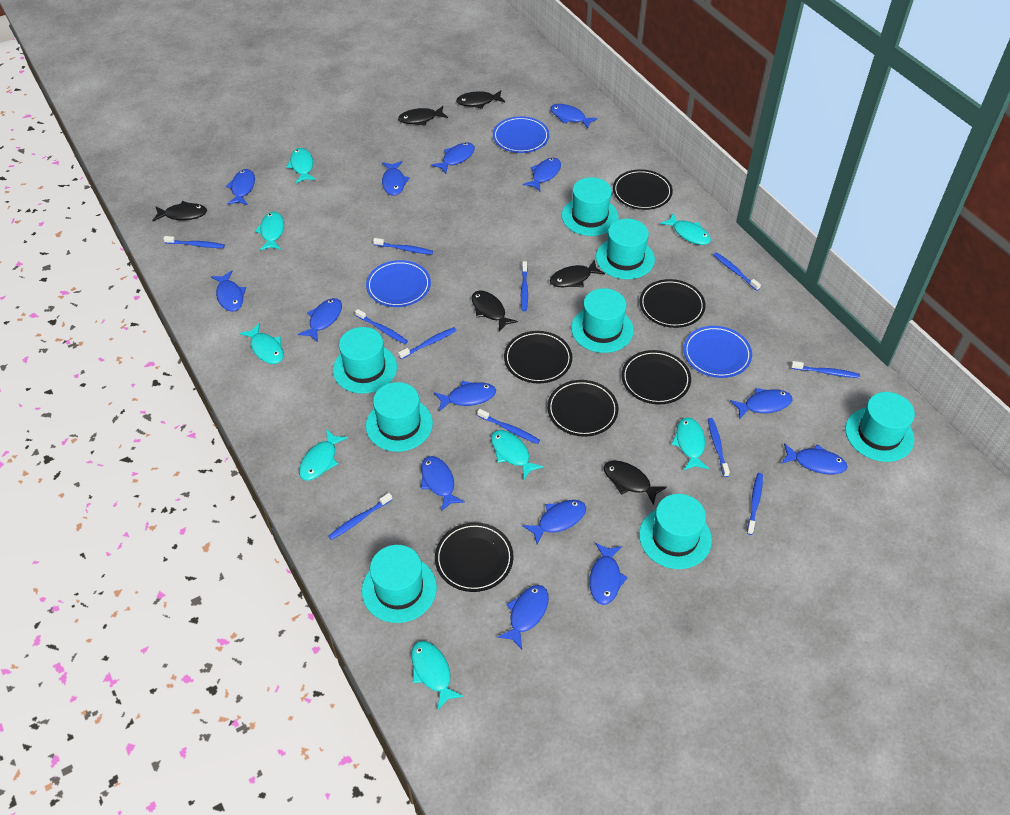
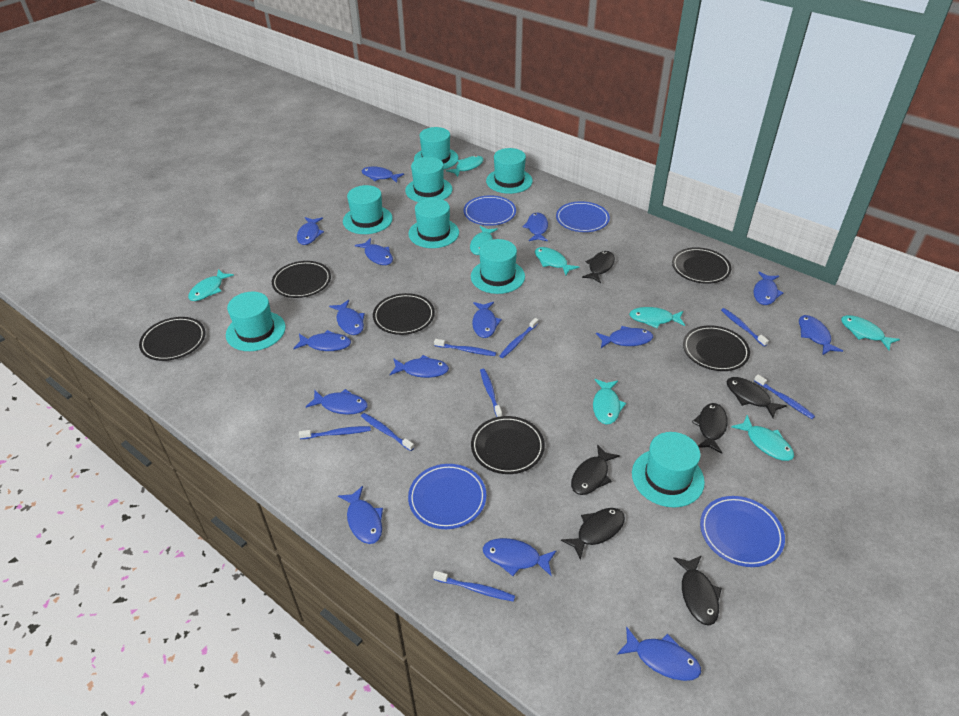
blue fish: [211,271,246,312] [226,169,255,205] [298,298,342,342] [382,161,410,196] [421,456,465,511] [431,143,475,174] [434,381,496,411] [497,585,549,649] [522,500,586,545] [523,158,561,191] [550,104,598,129] [589,543,628,605] [730,388,793,419] [781,443,848,474] = 14 -> [293,330,351,351] [297,217,324,245] [306,389,368,415] [329,300,365,335] [338,486,383,544] [355,238,393,265] [361,166,404,183] [390,355,449,378] [472,302,502,338] [483,538,556,576] [523,213,548,241] [596,326,653,348] [617,626,701,681] [754,272,783,305] [799,315,843,355] = 15
blue plate: [366,260,431,307] [493,116,549,153] [684,326,752,378] = 3 -> [408,464,486,529] [464,195,516,226] [556,201,610,232] [700,496,785,567] = 4
blue toothbrush: [163,236,225,248] [328,493,392,540] [355,309,408,344] [373,238,433,255] [398,327,457,359] [477,409,540,444] [521,261,528,311] [708,418,730,477] [713,252,761,291] [747,473,763,535] [791,361,860,378] = 11 -> [299,426,371,439] [361,413,414,451] [433,571,515,602] [434,339,496,356] [480,369,502,417] [499,318,538,358] [721,308,769,347] [754,374,815,419] = 8

